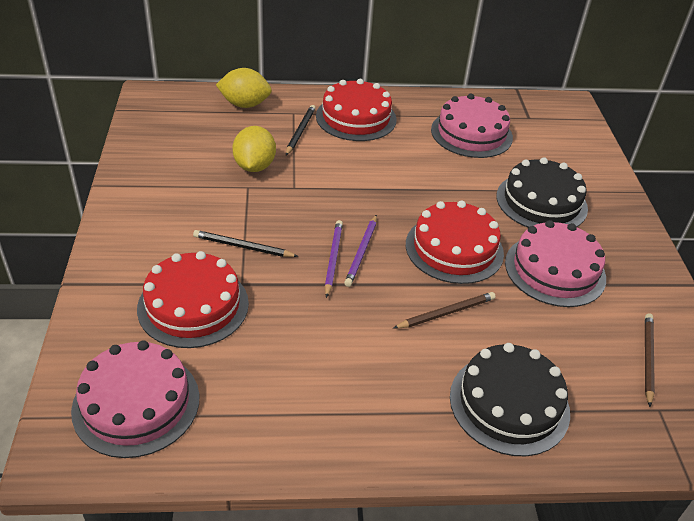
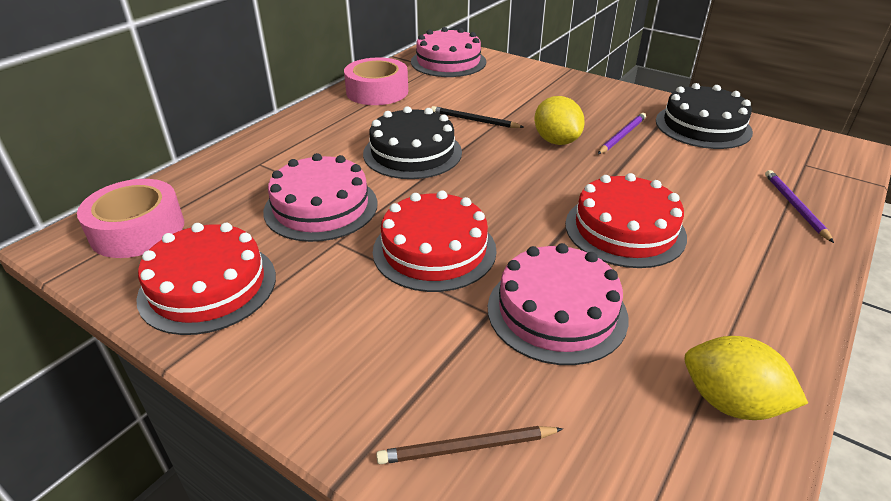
black pencil: [193,230,299,257] [286,105,316,156] = 2 -> [431,106,523,128] = 1
brown pencil: [394,292,496,329] [645,314,655,407] = 2 -> [376,426,563,464] = 1
pink tape: none = 0 -> [77,179,184,258] [344,57,408,105] = 2

